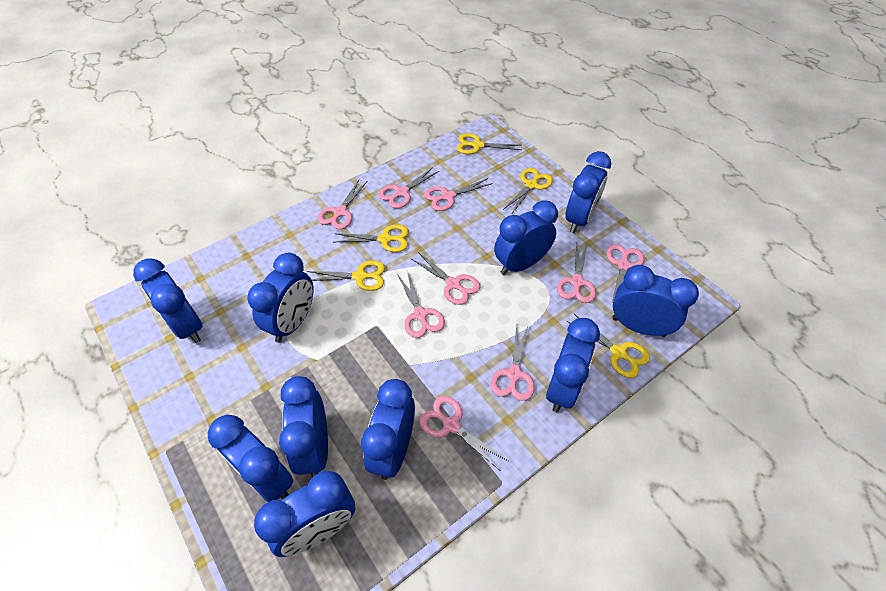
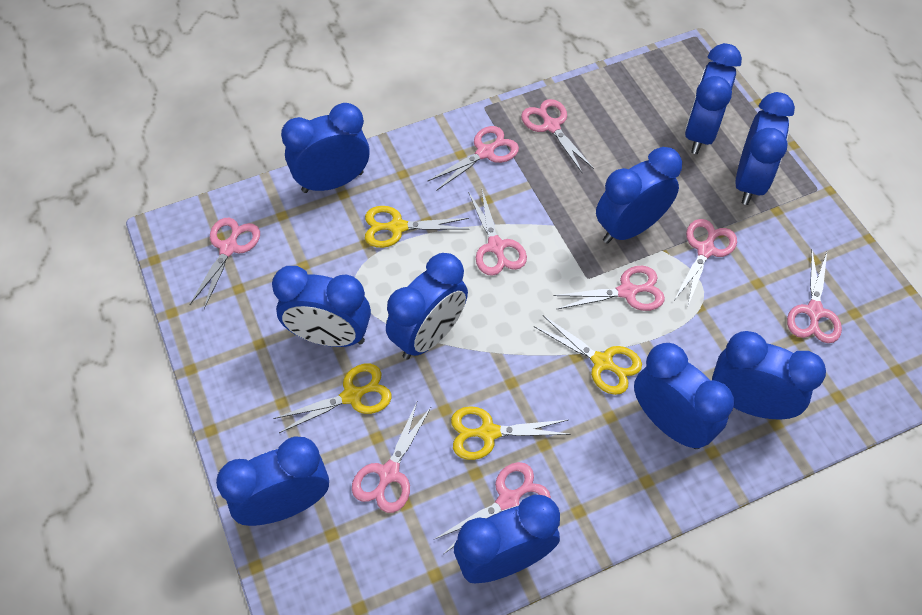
yellow scissors: [306,260,385,291] [334,225,409,252] [457,133,521,154] [503,168,553,215] [567,314,650,378] = 5 -> [273,364,391,433] [365,206,469,248] [451,406,571,460] [534,315,642,395] = 4

